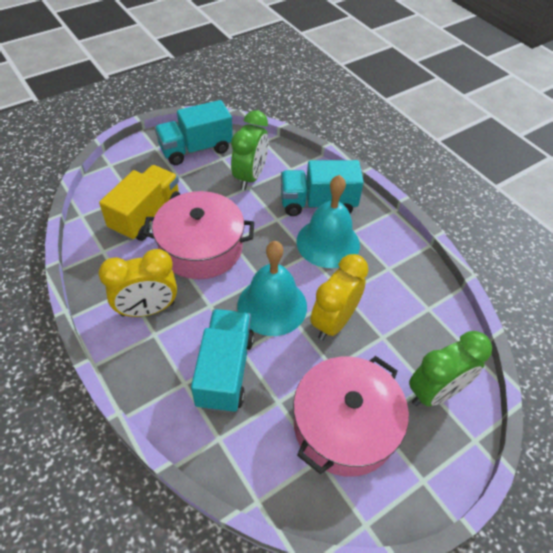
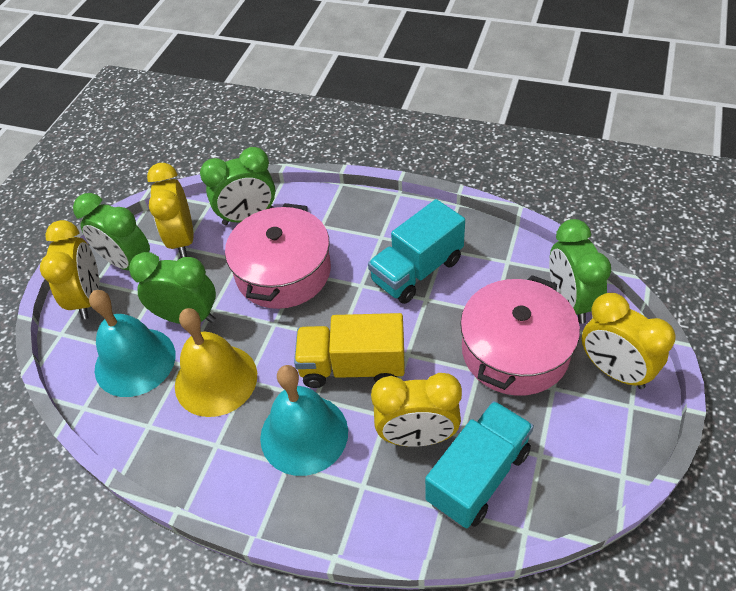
green clock: [231,110,269,190] [409,331,492,407] = 2 -> [73,193,150,270] [129,252,216,324] [200,147,275,225] [549,219,611,324] = 4
turquoise truck: [155,100,233,165] [191,309,254,413] [281,160,364,216] = 3 -> [368,199,465,304] [425,401,534,528] = 2
yellow bell: none = 0 -> [175,308,257,417] = 1
yellow clock: [99,249,177,317] [310,254,369,341] = 2 -> [40,220,99,320] [147,163,194,258] [371,373,462,447] [582,293,676,389] = 4

